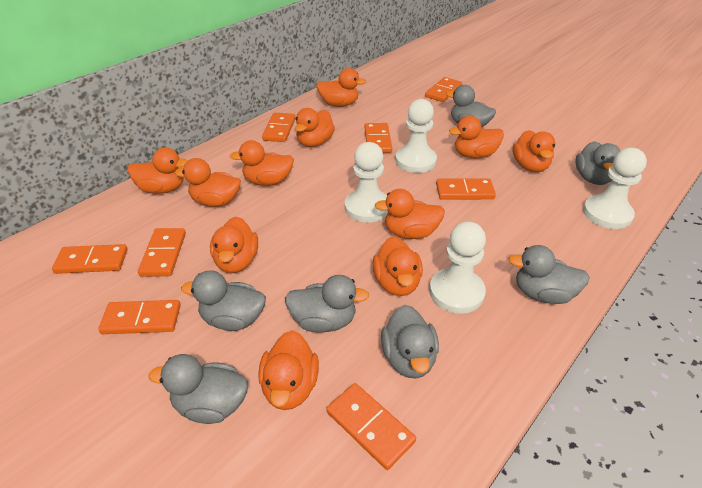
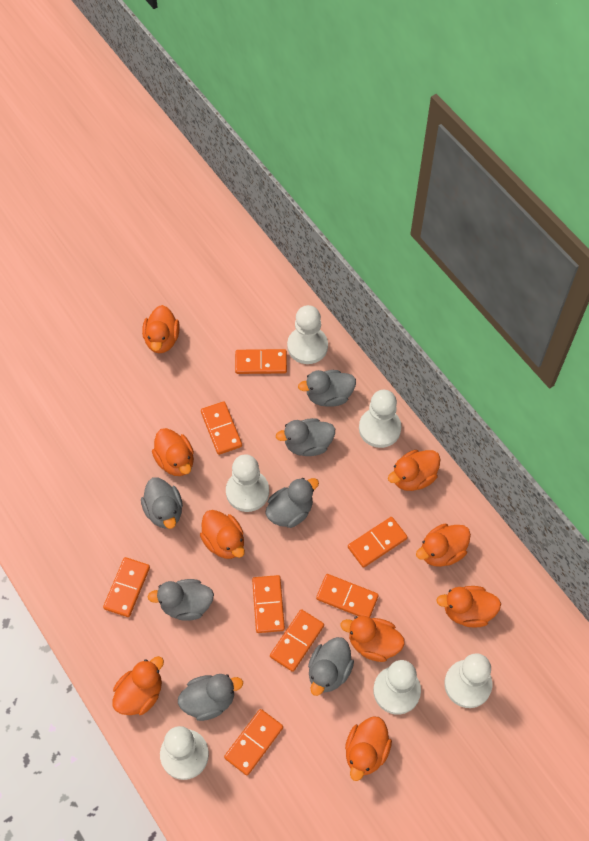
orange duck: [128,147,188,194] [175,158,241,207] [210,217,258,273] [230,140,294,186] [258,330,319,410] [295,108,335,147] [317,68,366,107] [372,236,423,296] [375,189,445,239] [449,116,504,158] [513,130,556,172] = 11 -> [112,656,164,715] [142,305,180,353] [152,428,194,476] [200,510,245,559] [340,616,405,662] [345,716,392,781] [388,450,440,491] [416,524,471,567] [436,586,501,628] = 9
white pawn: [345,142,388,223] [395,99,437,173] [429,221,486,314] [583,148,647,229] = 4 -> [160,726,209,780] [226,454,269,512] [287,305,328,364] [359,390,401,448] [373,660,421,715] [444,653,492,708] = 6

